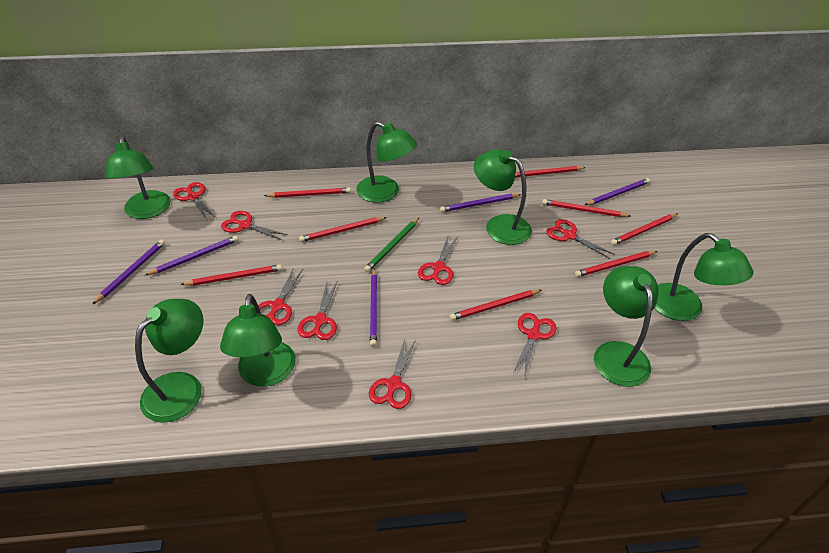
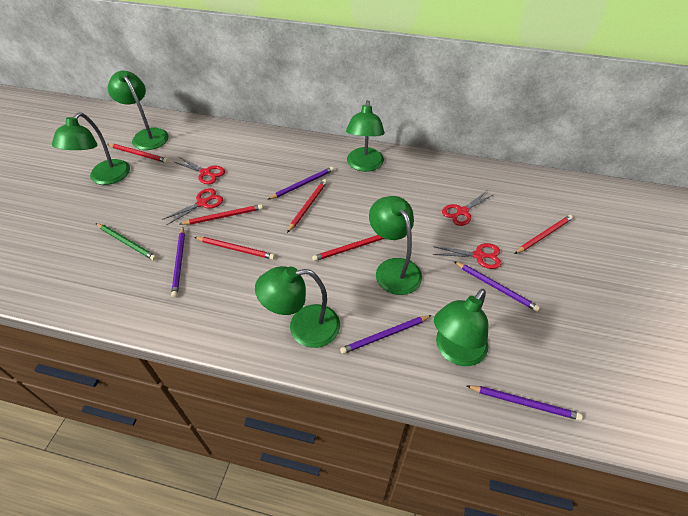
green lamp: [105,137,171,219] [135,299,204,423] [220,294,296,387] [357,121,417,203] [474,149,532,245] [594,266,658,387] [655,233,753,321] = 7 -> [52,112,130,185] [107,70,169,150] [255,266,340,348] [346,100,385,172] [369,196,422,295] [434,289,488,366] = 6
red pencil: [180,264,282,285] [264,187,351,198] [299,217,387,242] [450,290,542,321] [515,166,586,178] [542,199,630,217] [575,251,657,277] [611,214,677,245] = 8 -> [108,144,169,163] [180,204,263,225] [194,237,275,260] [287,179,327,233] [312,235,385,261] [515,215,573,254] = 6
red scissors: [173,182,216,220] [221,211,288,240] [258,268,303,325] [297,282,337,340] [369,339,416,409] [418,236,458,285] [513,313,557,378] [546,219,615,259] = 8 -> [162,188,223,225] [175,157,225,184] [433,243,501,269] [442,191,493,226] = 4

